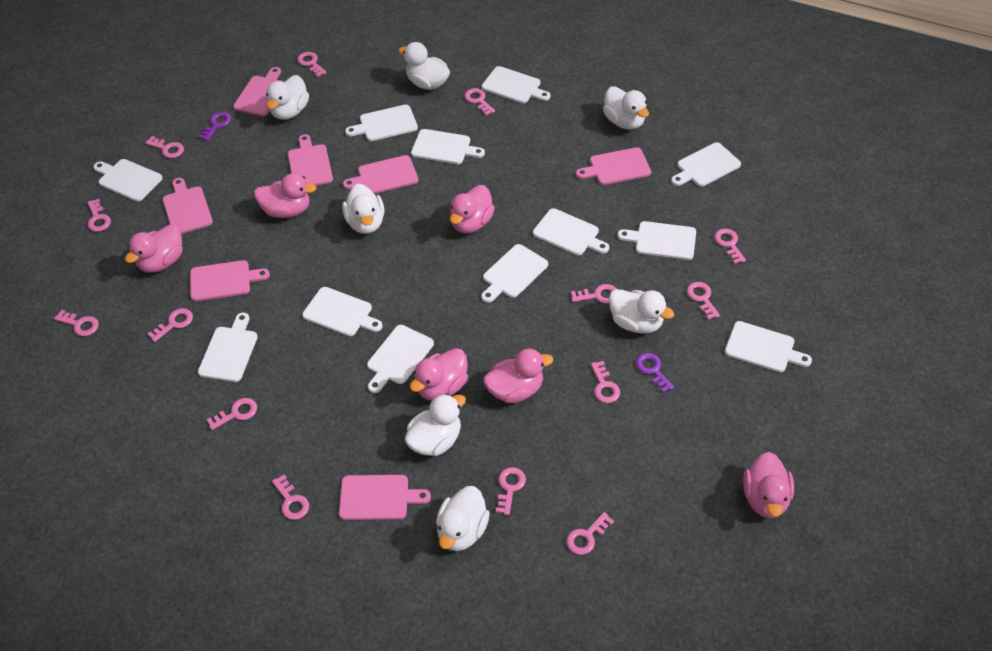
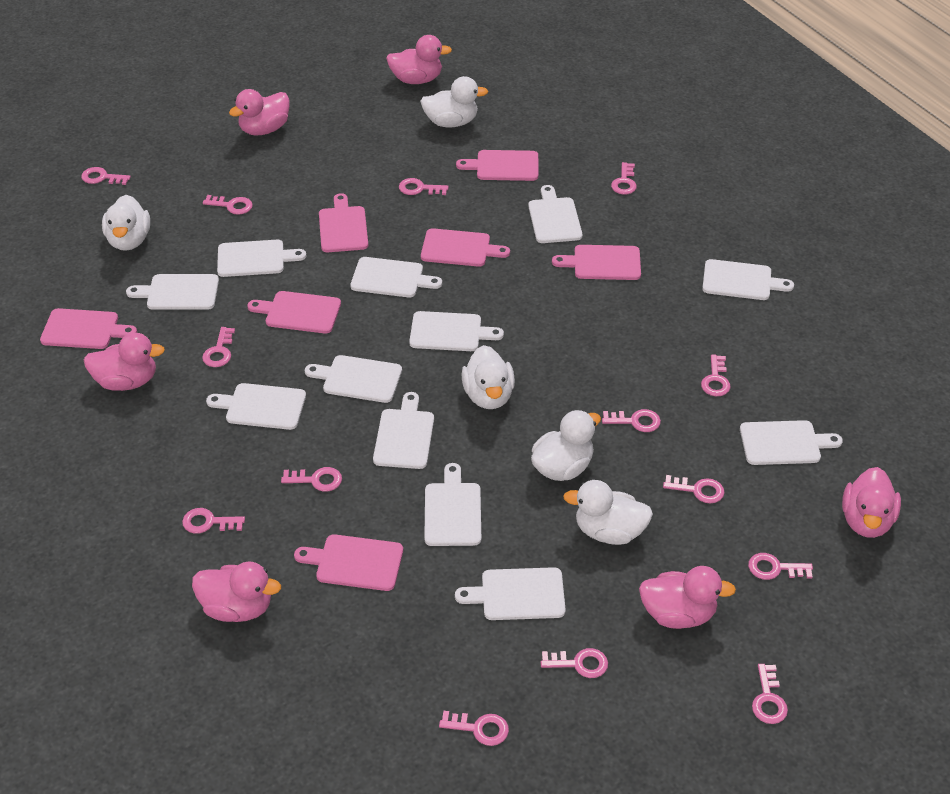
purple key: [199,112,231,141] [636,353,674,393] = 2 -> none = 0
white duck: [266,75,309,120] [342,184,384,234] [398,42,450,90] [405,394,466,456] [436,486,490,551] [603,86,649,129] [609,289,674,334] = 7 -> [102,195,150,251] [420,76,488,127] [461,345,515,409] [531,410,601,481] [563,480,653,545] = 5

